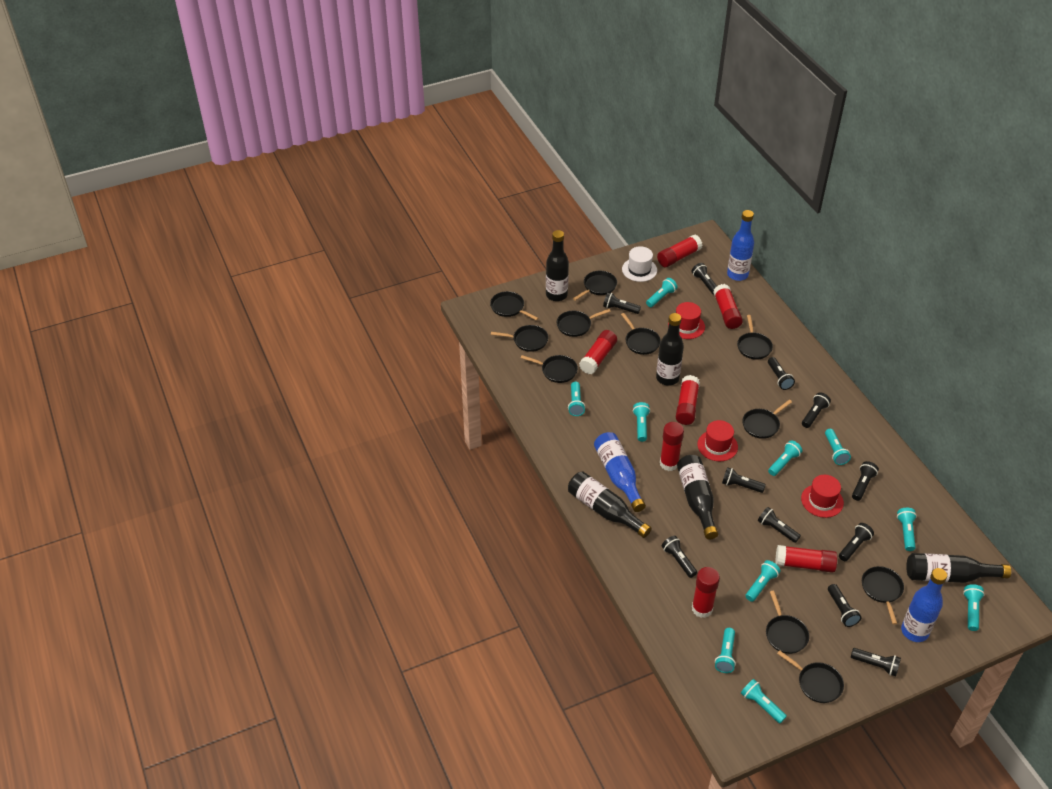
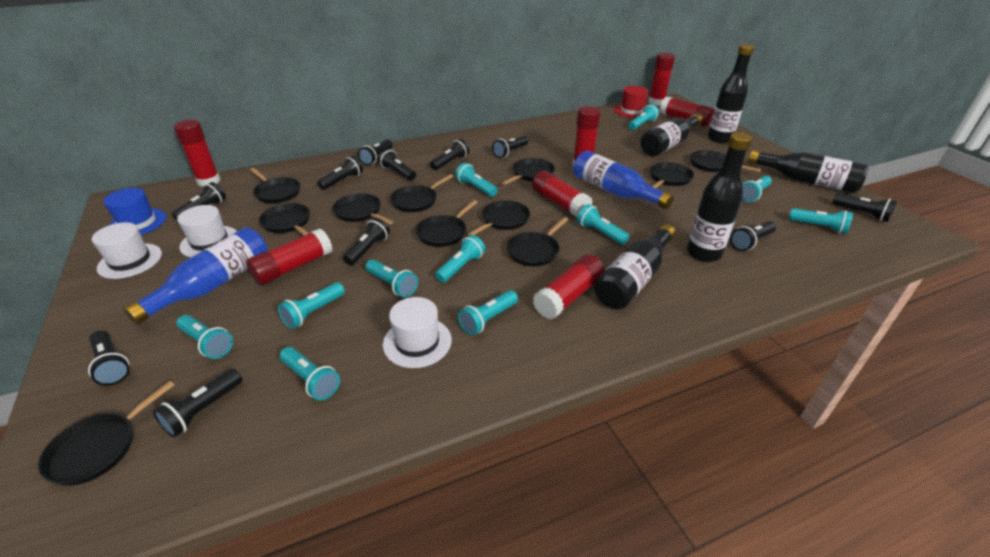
blue bottle: [594,432,646,512] [727,210,754,281] [901,568,947,642] = 3 -> [123,227,268,325] [573,150,674,209] = 2
blue hat: none = 0 -> [103,188,166,235] = 1
red hat: [668,302,705,339] [697,420,738,461] [801,475,844,518] = 3 -> [614,86,649,118] = 1
turquoise flashlight: [568,382,585,416] [633,402,650,442] [646,278,677,307] [715,628,736,673] [741,679,787,724] [746,560,781,602] [768,440,802,476] [825,429,851,465] [897,508,917,551] [963,584,985,631] = 10 -> [176,315,233,359] [278,282,345,329] [280,347,340,400] [366,259,418,298] [435,235,485,283] [455,163,498,197] [458,290,518,335] [577,204,629,245] [628,104,659,130] [742,176,772,203] [789,208,853,234] = 11
white hat: [622,246,657,282] = 1 -> [92,222,162,279] [177,205,237,257] [383,297,452,368] = 3

